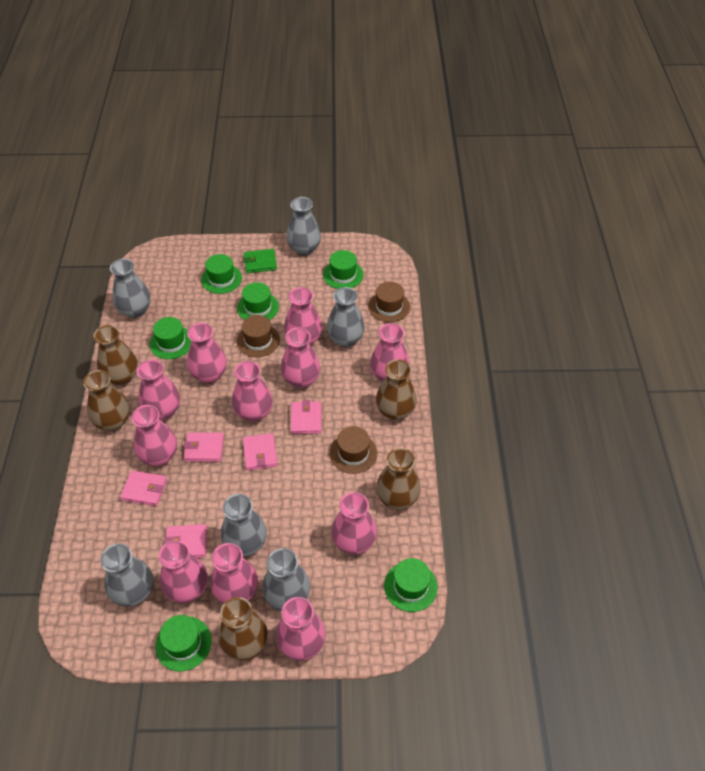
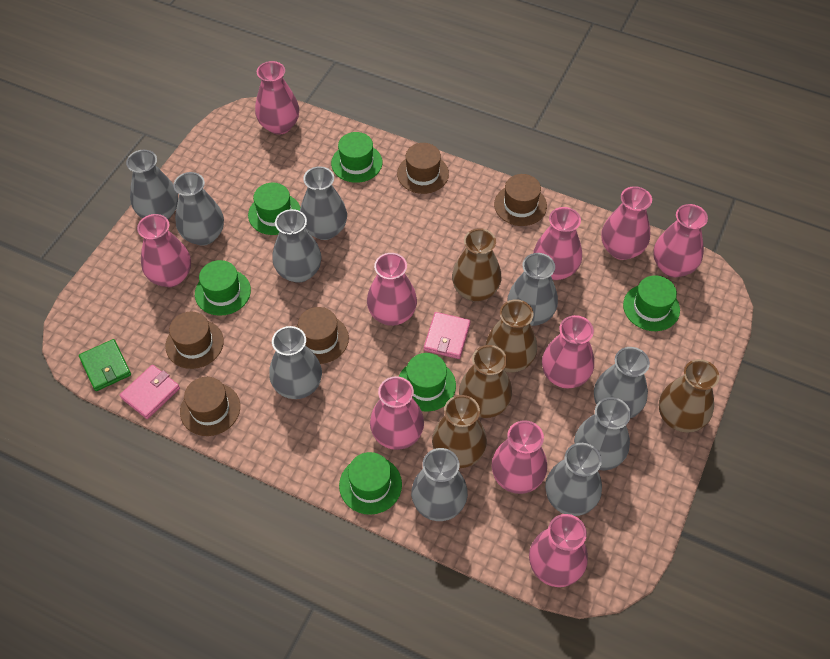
brown hat: [237,315,280,357] [330,426,377,474] [368,282,410,322] = 3 -> [165,312,224,369] [180,377,240,436] [296,307,349,364] [397,143,449,194] [494,174,547,226] = 5
grey vase: [100,543,153,607] [110,258,151,318] [221,494,267,556] [262,548,310,611] [286,197,321,255] [327,287,365,347] = 6 -> [126,150,178,219] [173,172,224,246] [269,326,322,399] [272,209,322,283] [300,166,347,240] [411,448,468,521] [507,253,558,326] [545,443,602,516] [574,397,631,470] [594,347,650,418] = 10
pink vase: [131,405,177,466] [137,359,180,420] [159,540,208,603] [187,323,227,383] [210,543,258,604] [232,361,273,422] [276,597,325,661] [281,328,320,388] [284,287,322,345] [331,492,377,554] [370,323,409,382] = 11 -> [137,214,191,287] [255,61,300,135] [367,253,417,326] [370,376,424,450] [492,420,547,494] [529,514,588,587] [533,207,582,280] [542,315,594,388] [602,186,652,260] [653,204,708,277] = 10
pink wallet: [120,470,167,506] [164,524,207,558] [184,433,224,462] [243,433,278,471] [291,400,322,434] = 5 -> [120,365,180,419] [424,312,471,359] = 2

